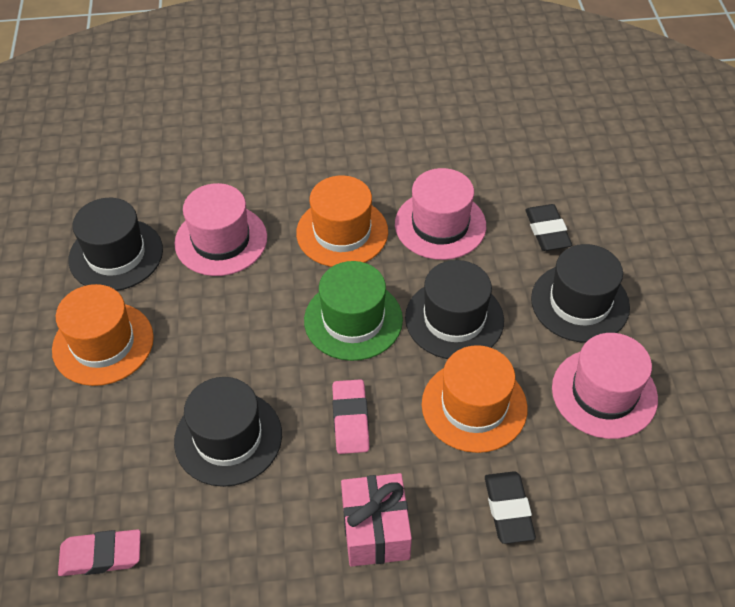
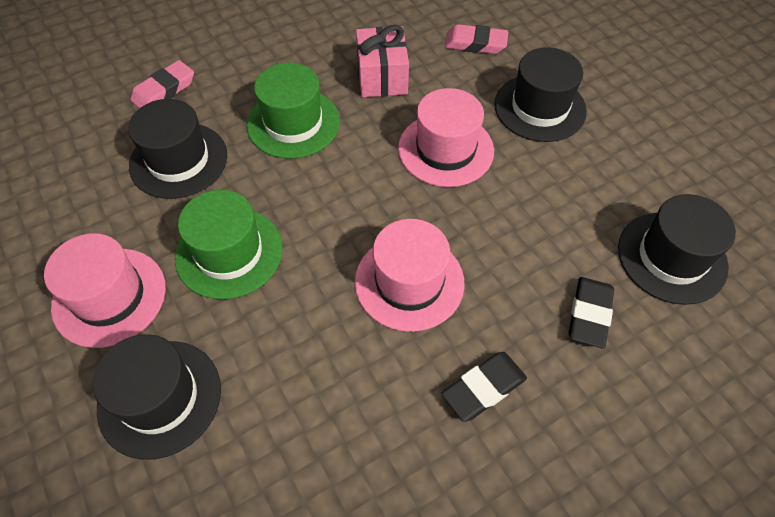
green hat: [304,261,403,361] = 1 -> [175,190,283,300] [247,63,340,159] = 2
orange hat: [52,284,154,386] [296,175,388,267] [422,345,528,453] = 3 -> none = 0

